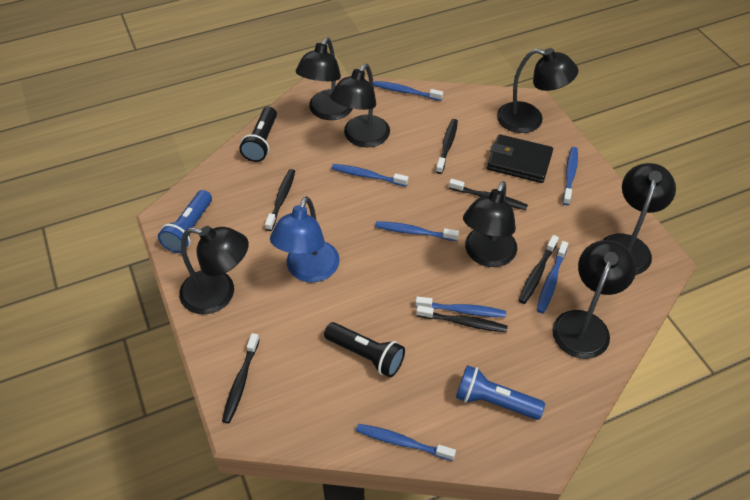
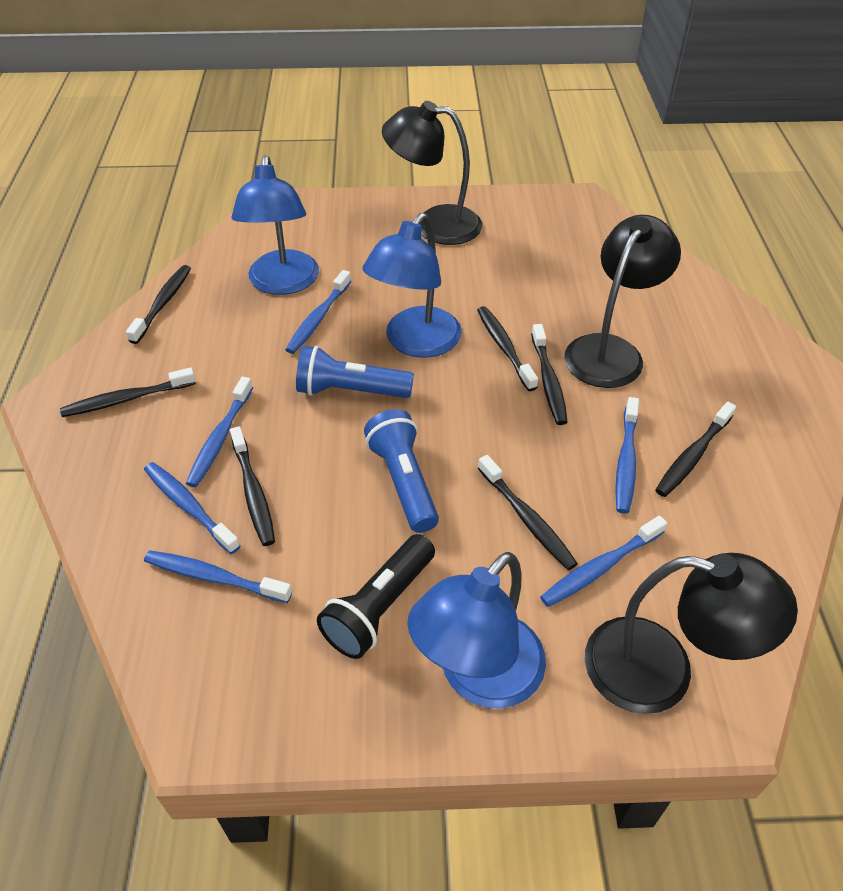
black flashlight: [239,107,277,162] [324,322,405,378] = 2 -> [317,534,435,659] = 1
black lamp: [179,226,249,314] [296,37,353,120] [330,64,390,147] [463,181,517,267] [497,48,578,133] [552,240,636,359] [603,163,676,275] = 7 -> [382,101,482,245] [564,215,681,388] [585,553,798,714] = 3
black toothbrush: [222,333,260,423] [265,169,295,231] [416,305,508,332] [436,119,458,174] [449,179,528,210] [518,235,559,304] = 6 -> [60,367,196,417] [126,265,191,344] [230,426,275,546] [477,306,538,391] [478,455,578,570] [531,324,568,425] [655,402,736,497] = 7
black wallet: [487,134,553,183] = 1 -> none = 0
blue lamp: [270,196,340,282] = 1 -> [231,155,319,295] [363,213,462,358] [407,552,546,709] = 3
blue toothbrush: [331,164,408,186] [356,424,456,461] [374,81,443,101] [375,221,459,241] [415,296,506,318] [537,241,568,313] [563,147,578,205] = 7 -> [144,462,240,554] [144,550,292,603] [186,377,253,487] [285,270,351,354] [540,515,667,607] [615,397,639,514] = 6

